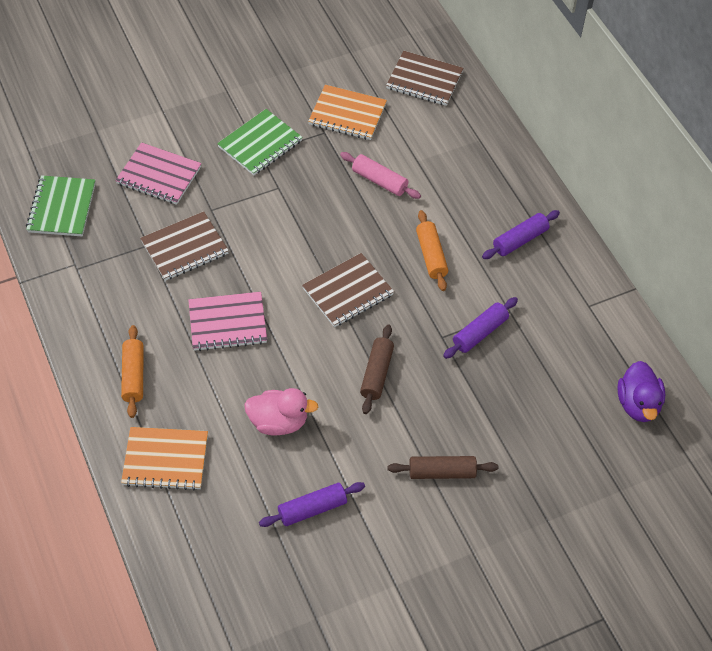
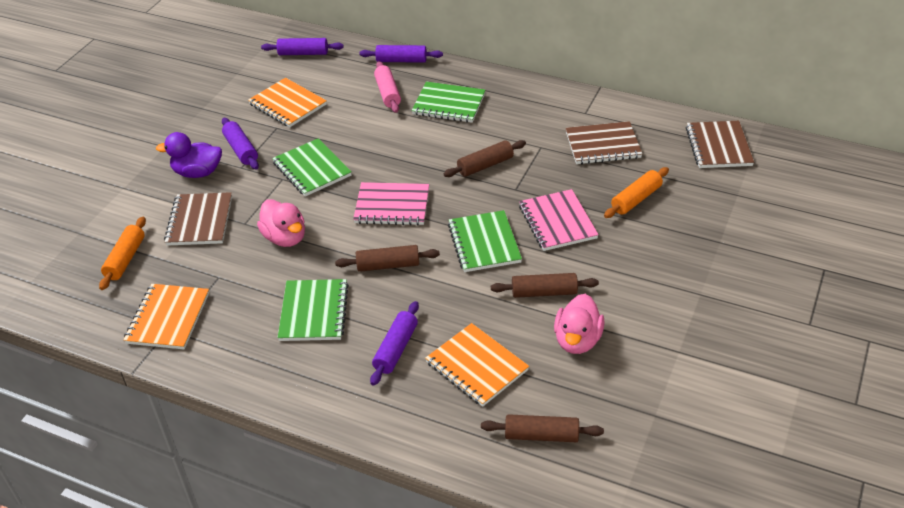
brown rolling pin: [360,324,394,414] [388,456,498,479] = 2 -> [335,245,440,272] [444,140,526,177] [481,414,604,442] [491,273,599,298] = 4
green notebook: [26,175,96,236] [217,109,303,175] = 2 -> [272,138,352,196] [277,279,349,341] [411,81,485,123] [448,210,522,272] = 4
orange notebook: [121,427,208,490] [308,85,387,140] = 2 -> [124,284,209,349] [248,78,327,127] [425,323,529,407] = 3
pink duck: [244,388,318,436] = 1 -> [257,199,305,247] [554,294,605,354] = 2
purple rolling pin: [259,482,365,527] [443,297,518,359] [482,210,560,259] = 3 -> [222,118,259,169] [261,38,344,55] [359,45,443,63] [370,301,419,386] = 4

